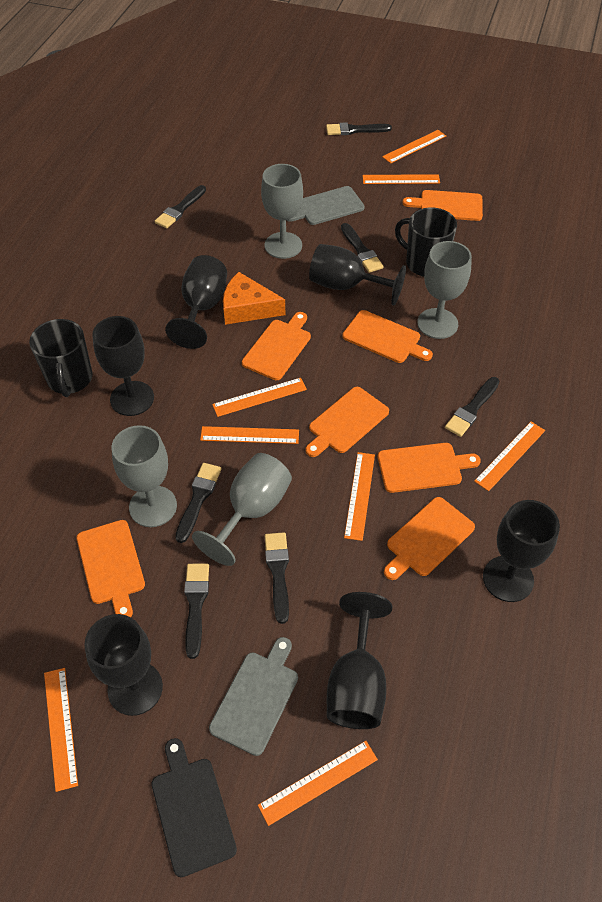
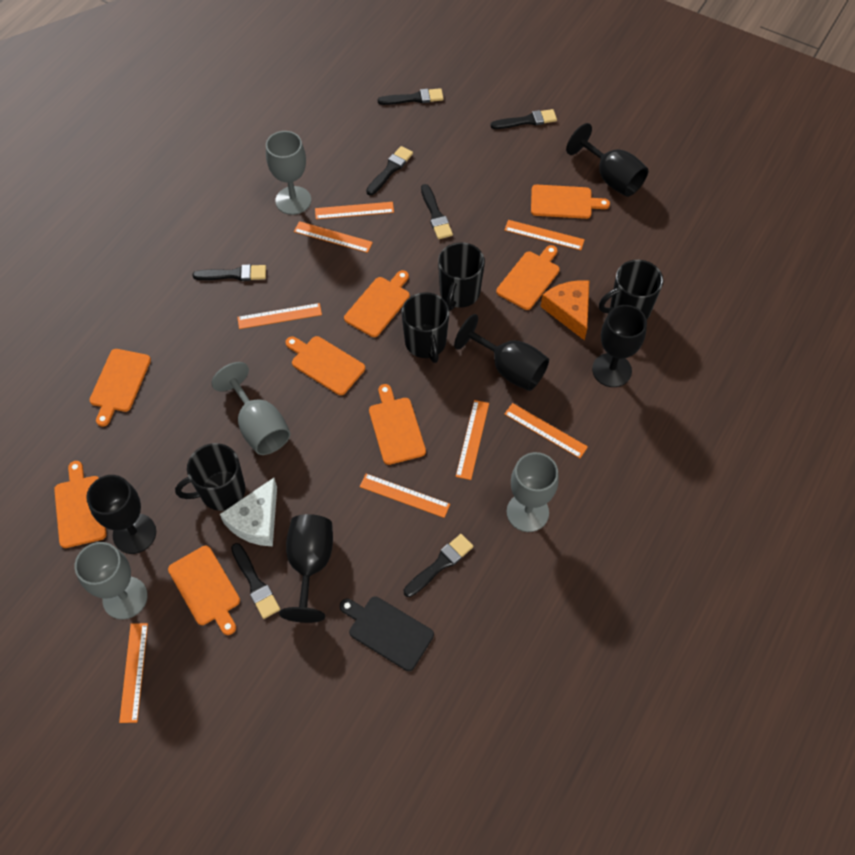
black goblet: [84,614,163,716] [92,316,154,416] [165,255,227,349] [309,244,406,305] [327,592,393,729] [483,500,560,602] = 6 -> [86,475,156,554] [279,514,333,623] [454,314,549,391] [566,123,648,197] [592,305,647,387] = 5
black mug: [29,319,93,397] [395,207,457,277] = 2 -> [175,443,245,511] [401,292,450,363] [438,242,485,311] [599,260,663,319] = 4
grey cutting board: [209,637,298,756] [287,186,365,225] = 2 -> none = 0
orange cutting board: [77,520,145,617] [242,312,311,380] [305,387,389,457] [342,310,433,363] [378,443,481,493] [384,497,475,580] [402,190,483,221] = 7 -> [54,461,107,548] [90,349,151,426] [168,546,240,635] [285,336,365,395] [344,270,410,337] [369,384,426,465] [496,245,560,310] [531,185,610,219] = 8
white cheese: none = 0 -> [220,478,277,546] = 1

